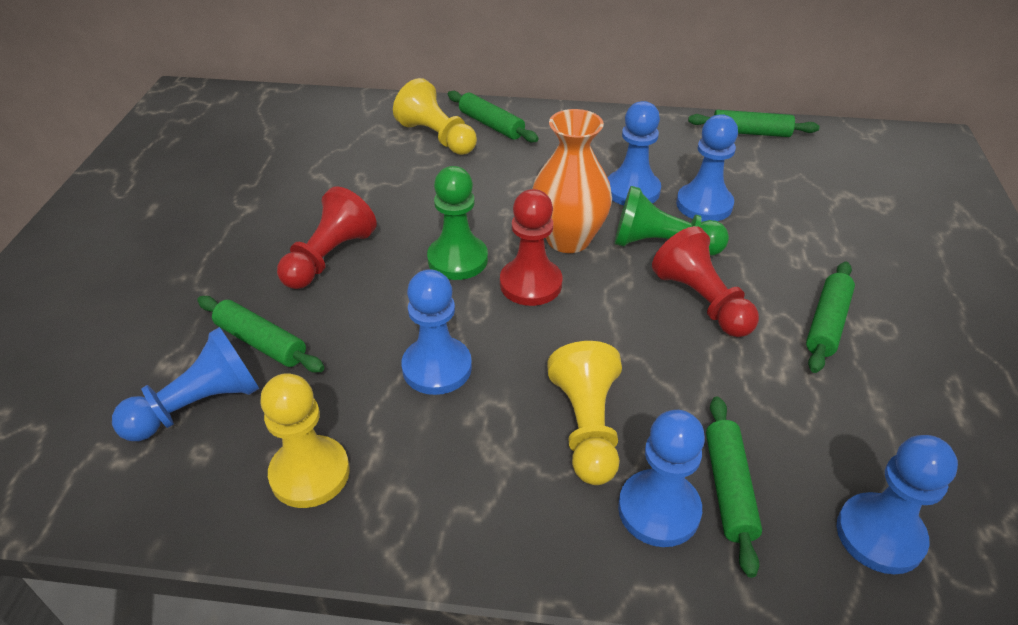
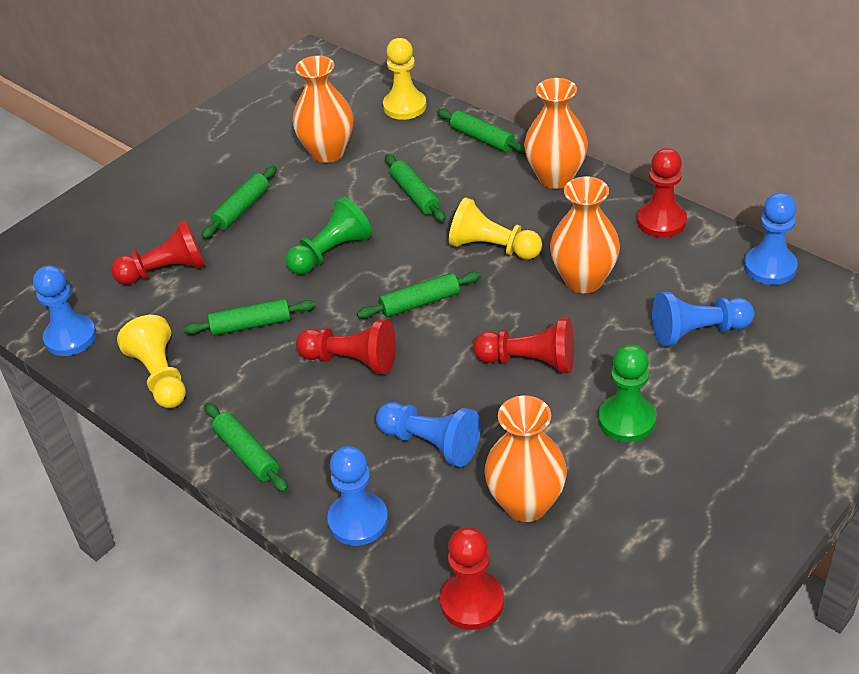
blue pawn: [112,327,259,441] [401,269,472,395] [608,101,661,205] [618,410,705,547] [676,114,738,222] [837,435,958,574] = 6 -> [33,266,96,356] [327,446,388,546] [376,402,481,467] [652,292,754,347] [744,192,798,285] = 5
green rolling pin: [197,296,324,373] [448,91,539,143] [688,110,820,137] [706,397,762,578] [806,262,855,373] = 5 -> [183,298,315,336] [202,166,277,239] [204,403,288,492] [357,272,481,319] [385,154,446,222] [437,109,526,154] = 6
orange vase: [532,109,612,253] = 1 -> [293,56,353,163] [484,395,567,522] [524,78,588,189] [550,176,620,293] = 4
red pawn: [277,186,377,289] [500,189,562,306] [652,226,759,337] = 3 -> [111,220,205,285] [296,319,396,374] [440,527,504,630] [473,318,574,373] [637,148,687,238] = 5

